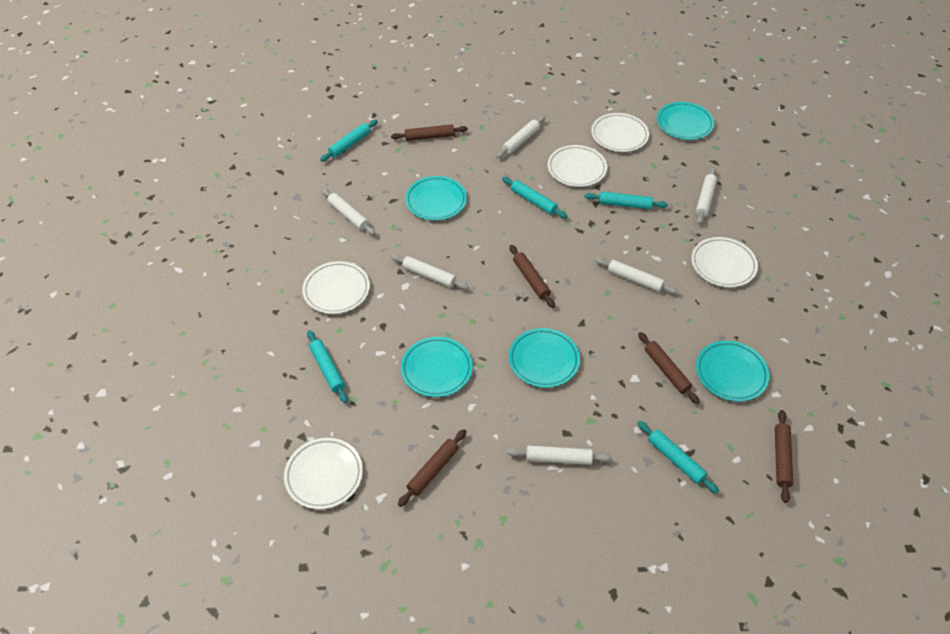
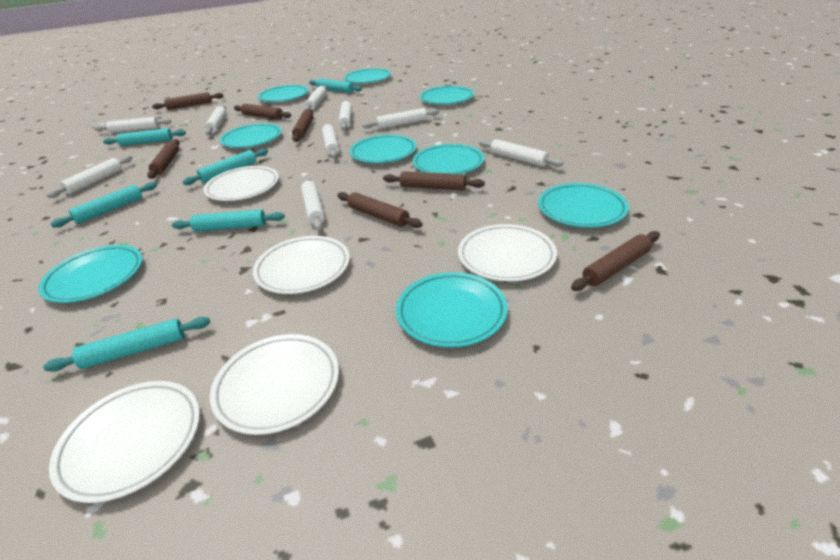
brown rolling pin: [391,124,468,141] [398,429,467,507] [509,245,555,308] [638,332,700,404] [775,410,793,503] = 5 -> [147,139,180,179] [152,92,223,110] [234,104,291,120] [292,109,313,142] [337,192,423,228] [383,171,485,190] [571,231,660,291] = 7
turquoise plate: [401,337,473,397] [405,176,467,221] [509,328,580,388] [657,102,714,140] [696,341,769,402] = 5 -> [38,245,143,303] [220,123,282,148] [258,85,309,102] [344,68,391,84] [350,135,417,163] [396,272,507,348] [413,144,484,174] [420,86,474,105] [538,183,629,228] = 9
turquoise rolling pin: [307,330,348,403] [320,120,378,162] [502,177,567,218] [585,191,668,209] [637,421,719,494] = 5 -> [43,317,210,372] [51,182,157,228] [103,128,186,146] [172,209,285,232] [183,149,268,185] [309,78,362,93] = 6
white rolling pin: [322,189,376,235] [391,254,469,290] [496,116,545,158] [508,445,612,465] [595,257,678,294] [696,167,717,225] = 6 -> [47,155,132,198] [94,117,172,133] [205,105,227,135] [301,177,325,230] [304,85,327,110] [322,123,339,158] [339,100,352,130] [362,108,439,129] [479,139,563,167] = 9

